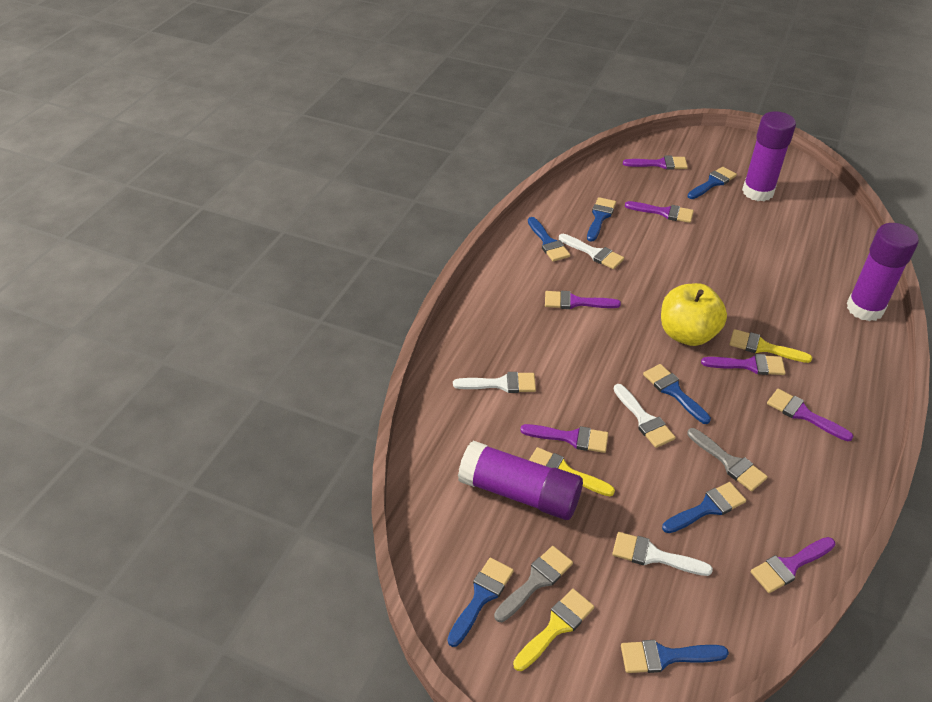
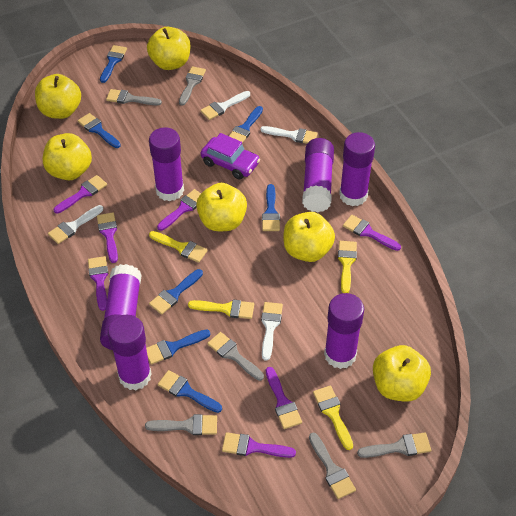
grey brush: [494,546,573,622] [687,428,768,491] = 2 -> [106,89,162,105] [145,414,217,435] [179,66,206,106] [207,332,264,381] [309,433,356,499] [357,433,431,458] = 6
purple car: none = 0 -> [201,133,260,179] = 1
purple glue stick: [458,441,583,520] [742,111,796,201] [847,223,919,321] = 3 -> [100,264,142,350] [108,315,152,390] [149,127,184,201] [302,138,334,212] [324,293,364,369] [339,132,375,206] = 6
yellow apple: [661,283,727,346] = 1 -> [35,74,81,119] [43,133,92,180] [147,27,190,70] [196,183,247,231] [284,212,335,262] [373,345,431,402] = 6
yellow brush: [513,589,594,671] [529,447,615,496] [729,329,812,363] = 3 -> [149,231,208,263] [188,299,254,319] [313,385,353,450] [338,241,357,293] = 4

